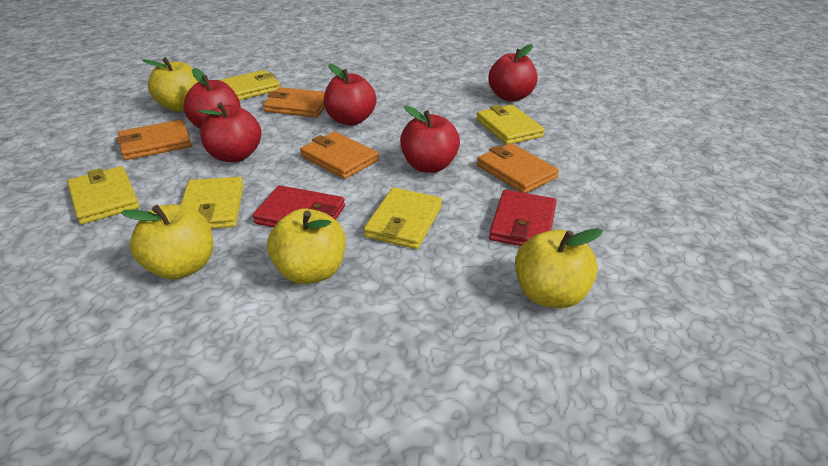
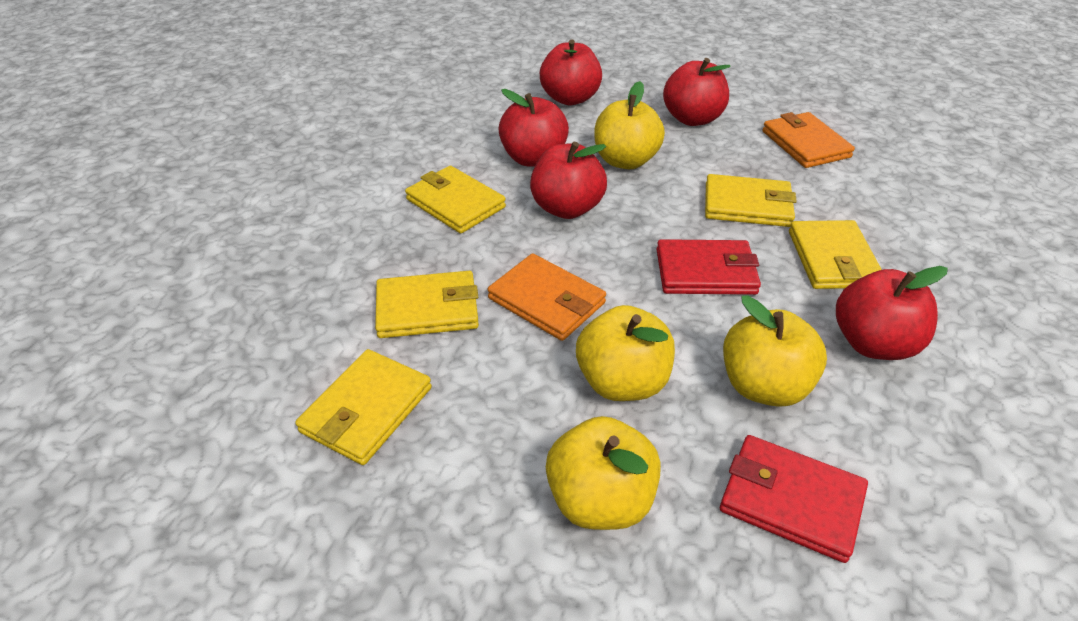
orange wallet: [117,120,192,160] [263,87,325,117] [300,132,379,179] [477,143,559,193] = 4 -> [488,253,606,341] [763,112,855,168] = 2

